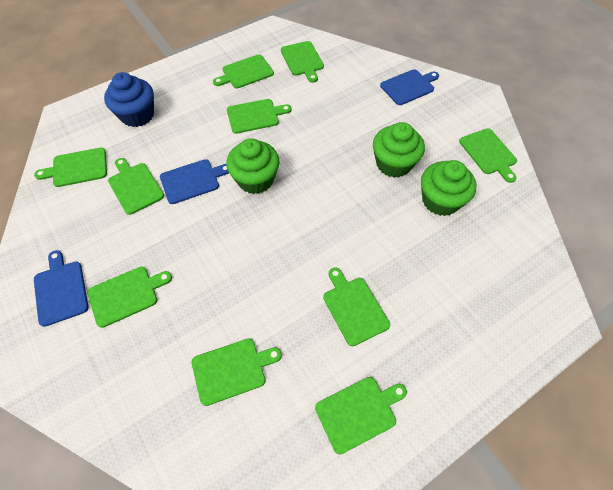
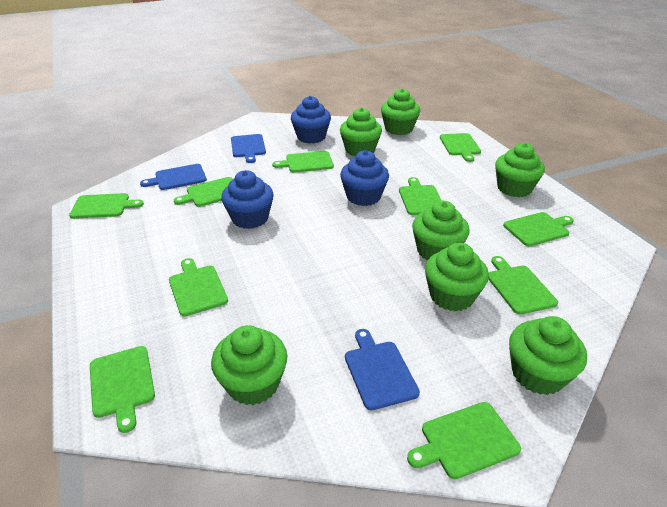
blue cupcake: [104,72,154,127] = 1 -> [221,170,274,229] [291,96,331,144] [340,150,389,206] = 3
green cupcake: [226,138,280,194] [373,122,425,178] [421,160,476,216] = 3 -> [211,325,287,405] [340,108,382,157] [381,89,420,135] [412,201,470,261] [425,242,489,311] [495,143,545,197] [509,316,587,395] = 7

